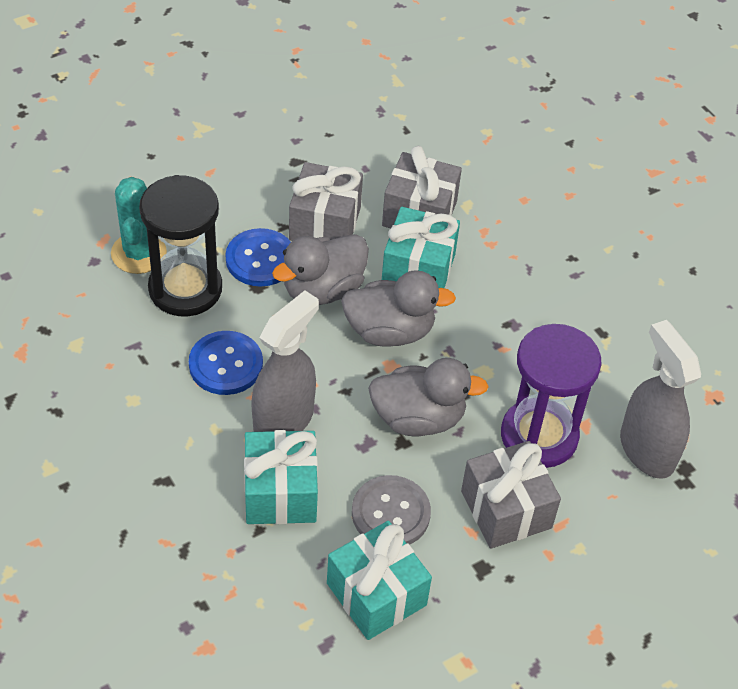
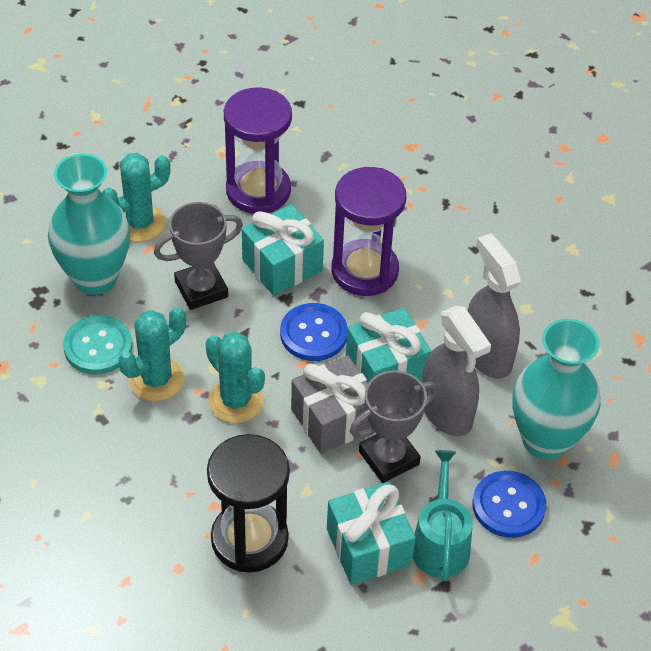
grey button: [352,475,431,545] = 1 -> none = 0
grey duck: [272,234,369,305] [341,270,456,347] [368,358,489,436] = 3 -> none = 0
grey gift: [289,162,363,241] [382,146,462,228] [461,441,561,548] = 3 -> [291,355,371,454] = 1
grey trophy: none = 0 -> [154,202,243,310] [350,371,438,483] = 2
purple hourglass: [501,324,602,468] = 1 -> [224,87,292,214] [332,167,406,296] = 2
turquoise button: none = 0 -> [63,315,133,374] = 1
turquoise cactus: [111,177,167,274] = 1 -> [102,153,171,242] [119,307,186,401] [205,332,265,423] = 3
turquoise vase: none = 0 -> [48,154,130,295] [512,319,601,460] = 2
turquoise watering can: none = 0 -> [413,450,473,581] = 1

